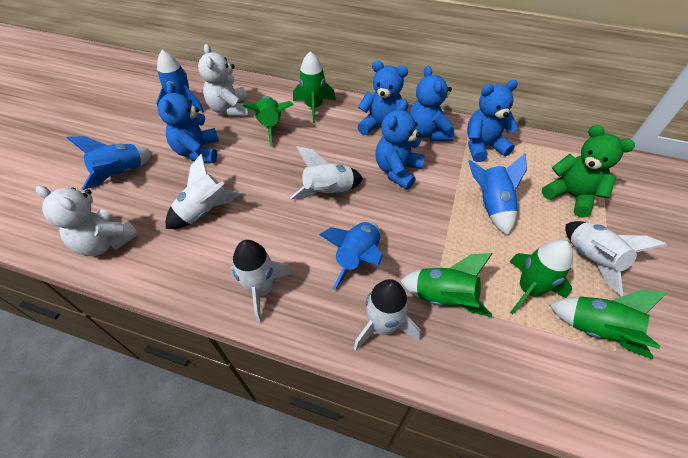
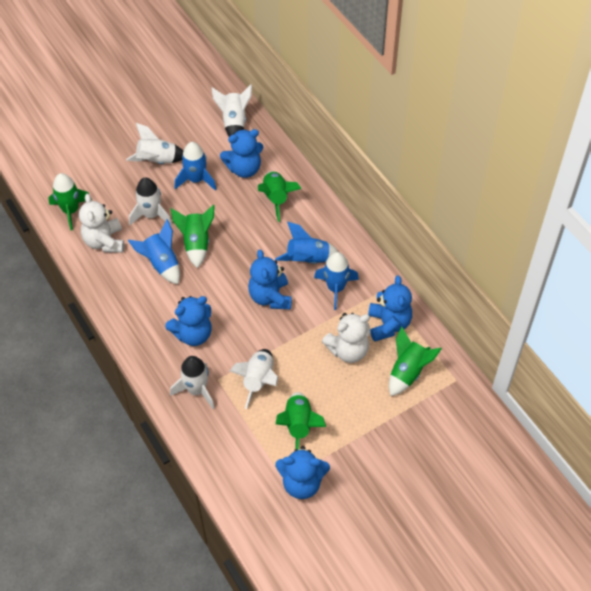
green teddy bear: [542,125,635,218] = 1 -> none = 0

